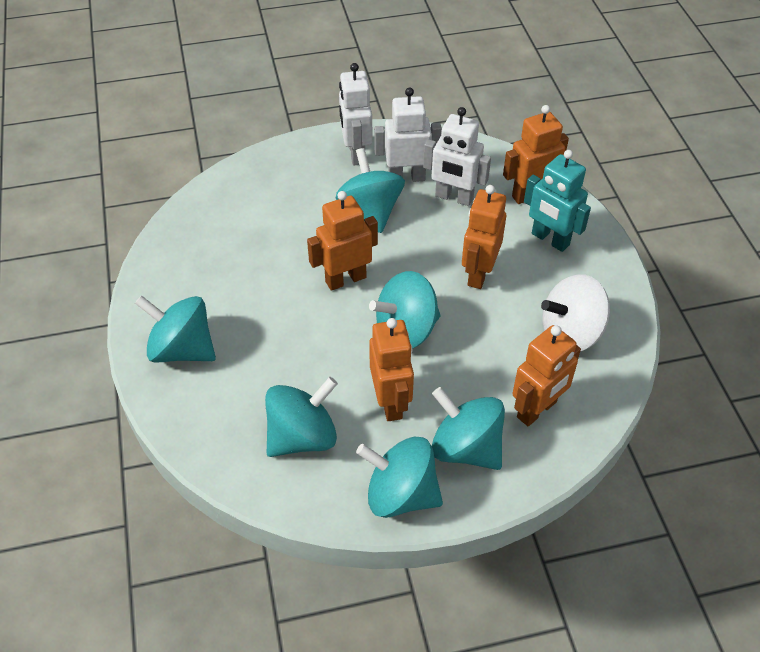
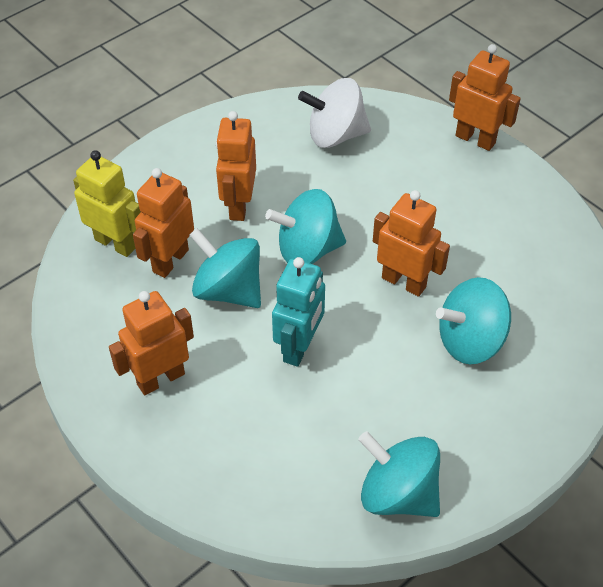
turquoise spinning top: [135,295,216,363] [265,377,338,457] [336,148,405,233] [356,437,443,518] [369,271,440,349] [432,387,505,470] = 6 -> [190,228,261,308] [265,189,346,264] [358,431,440,517] [436,277,511,365] = 4
white robot: [339,63,372,165] [374,87,442,182] [423,107,491,206] = 3 -> none = 0
yellow robot: none = 0 -> [73,150,141,257] = 1

